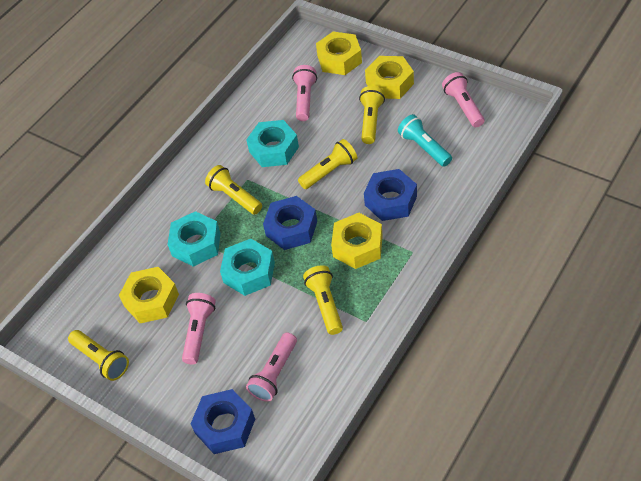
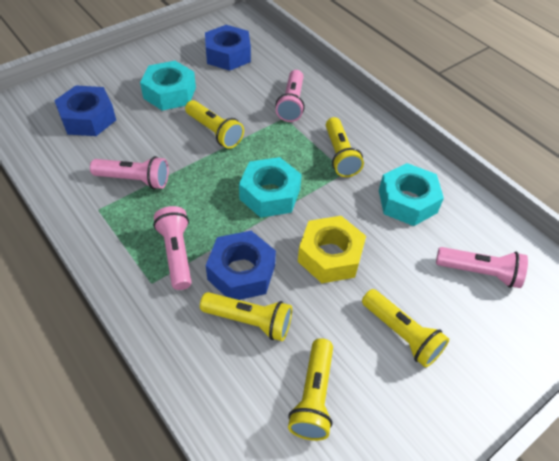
turquoise flashlight: [398,114,452,167] = 1 -> none = 0
yellow nut: [119,267,179,323] [316,31,362,75] [331,213,383,269] [365,56,414,99] = 4 -> [298,216,366,283] = 1

